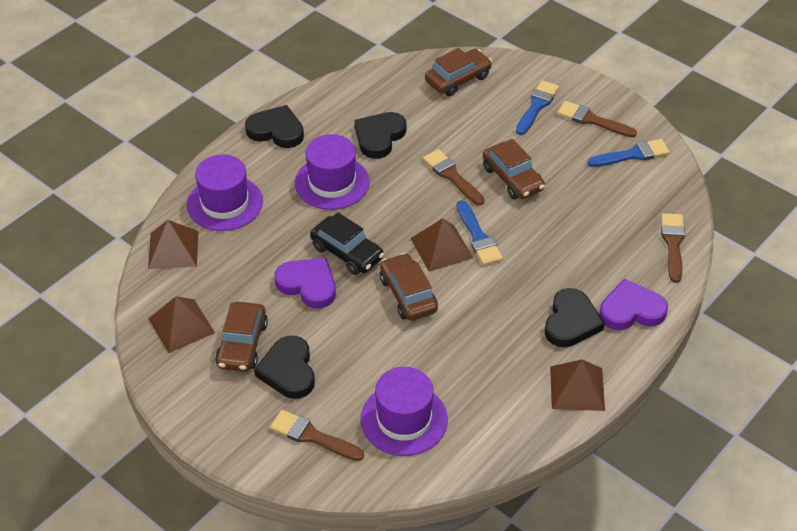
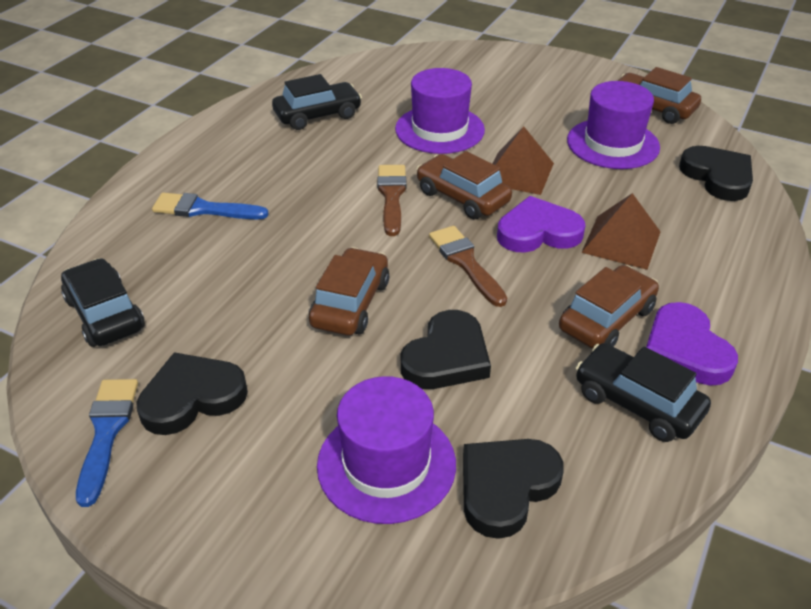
black car: [310,212,384,275] = 1 -> [61,258,145,347] [272,74,362,130] [576,343,711,442] = 3
blue brush: [456,200,503,266] [516,80,559,135] [587,139,670,167] = 3 -> [76,379,138,507] [152,193,269,219] = 2
brown brush: [270,410,364,461] [423,149,485,205] [557,101,637,138] [661,213,685,283] = 4 -> [377,165,407,236] [429,226,507,307] = 2
brown pyramid: [148,220,198,269] [148,296,215,353] [410,218,473,272] [550,359,605,411] = 4 -> [492,126,554,195] [581,193,661,270] = 2

